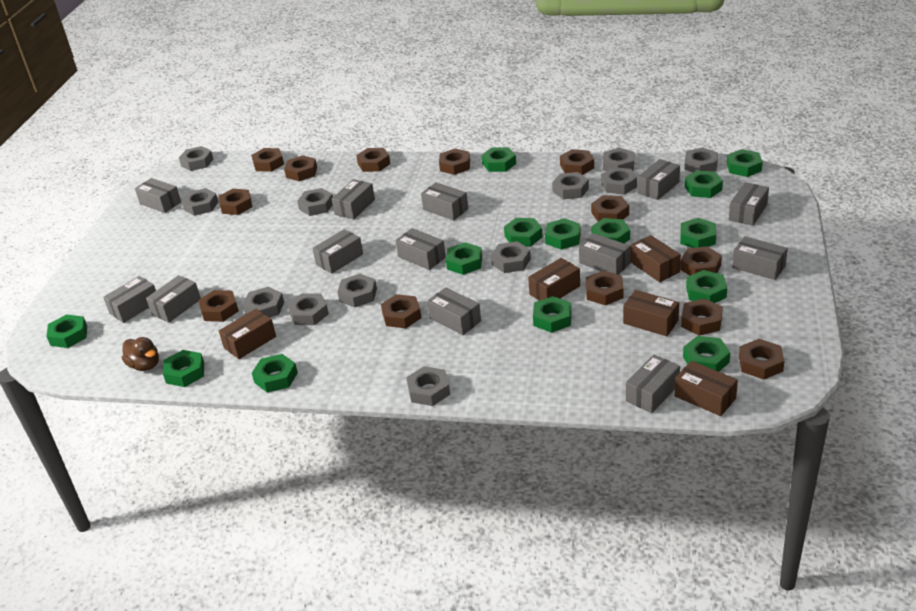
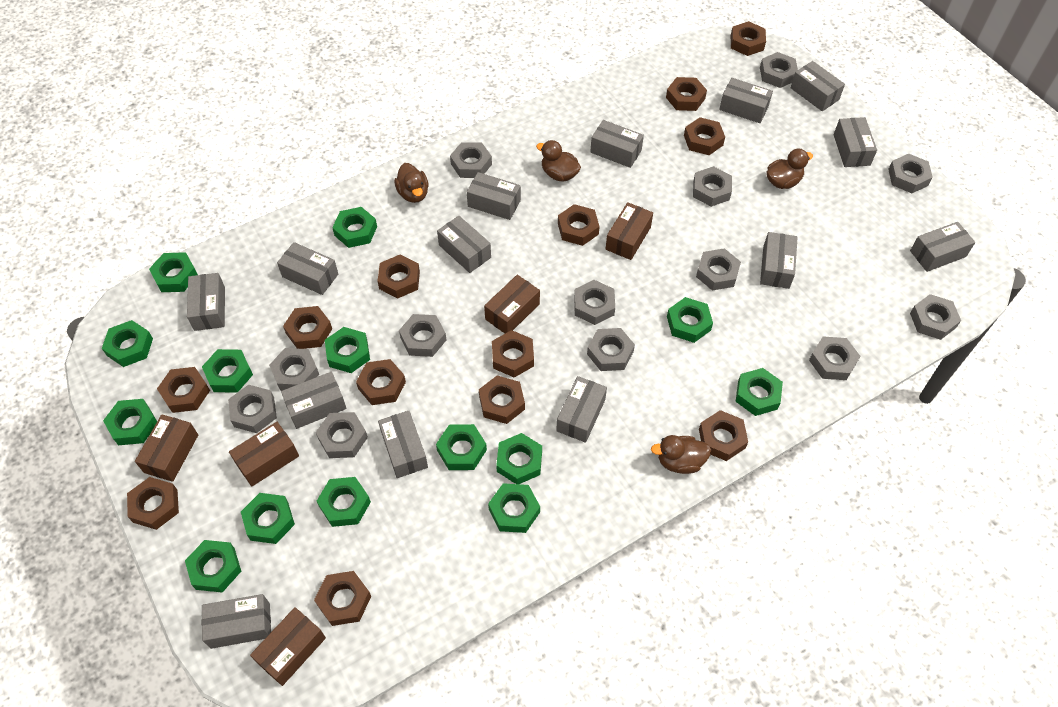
brown duck: [122,337,159,371] = 1 -> [394,163,429,203] [536,140,581,182] [651,435,711,474] [766,149,813,189] = 4
grey box: [103,276,156,323] [135,178,181,213] [146,275,201,323] [312,229,363,274] [332,179,375,219] [396,228,446,270] [421,182,468,220] [427,287,481,335] [579,233,631,275] [626,355,680,413] [637,159,680,200] [729,182,769,226] [732,236,788,280] = 13 -> [187,273,225,331] [202,594,271,649] [277,242,338,295] [281,372,347,429] [378,411,428,478] [437,216,491,273] [467,172,521,220] [556,376,607,443] [590,120,644,168] [719,78,773,123] [760,232,798,289] [791,61,845,111] [834,117,877,167] [910,222,975,272] = 14
grey nut: [179,146,213,171] [181,188,218,216] [243,287,284,318] [287,293,329,325] [297,188,333,216] [338,274,377,308] [406,366,450,406] [491,241,531,273] [552,172,589,199] [601,167,637,195] [603,148,634,171] [684,147,718,172] = 12 -> [228,385,277,433] [269,348,319,391] [316,412,368,458] [399,314,446,357] [450,142,492,178] [574,280,615,325] [587,328,635,371] [693,166,732,207] [696,248,741,291] [760,52,798,88] [809,336,860,380] [888,153,933,193] [910,294,961,340] = 13

